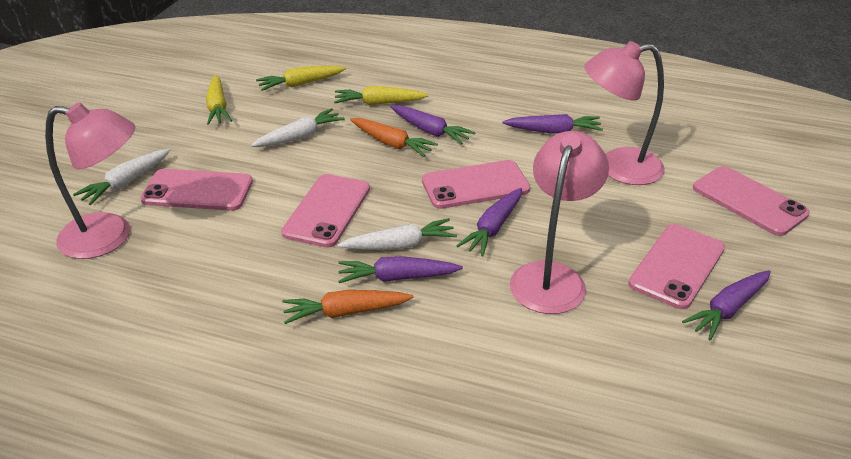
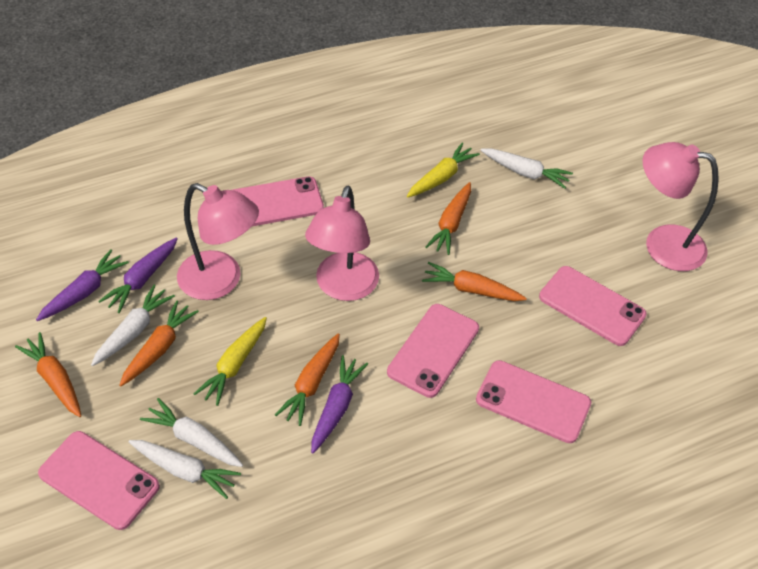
orange carrot: [282,290,414,324] [350,118,438,157] = 2 -> [15,332,81,417] [120,300,199,386] [275,333,340,426] [422,262,527,301] [425,182,471,255] = 5
purple carrot: [338,256,463,283] [391,105,476,145] [456,188,522,256] [502,114,603,134] [682,270,771,340] = 5 -> [36,249,129,321] [98,238,178,313] [311,355,368,453] = 3
white carrot: [73,149,170,205] [251,108,345,147] [337,218,457,250] = 3 -> [91,284,175,366] [128,440,241,499] [140,398,243,467] [480,148,573,189] = 4
yellow carrot: [206,75,232,125] [256,66,346,91] [334,86,429,105] = 3 -> [194,317,267,406] [407,142,480,198] = 2

